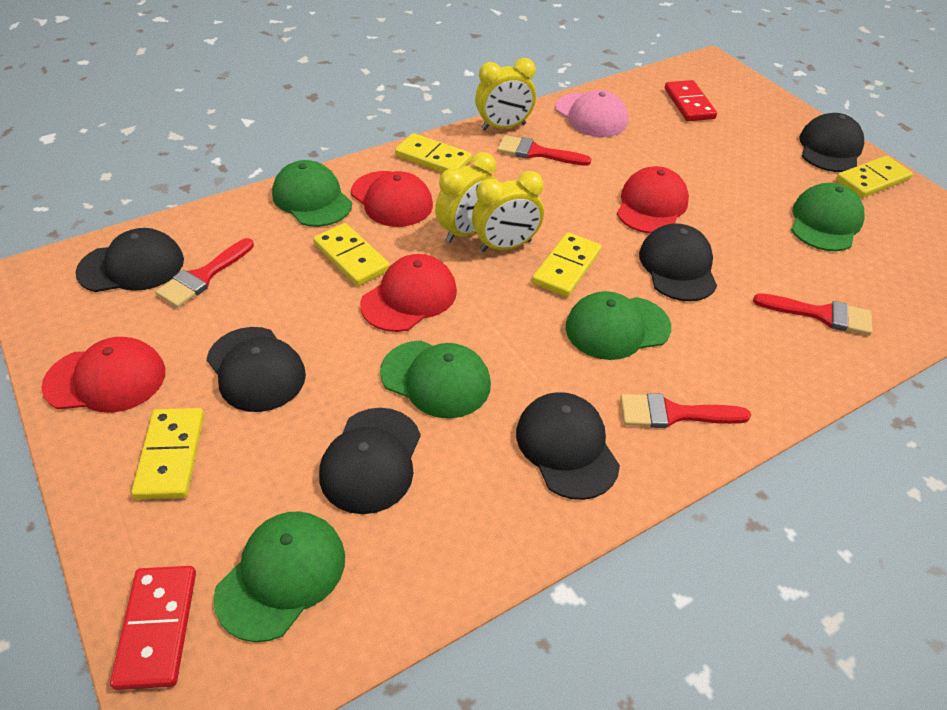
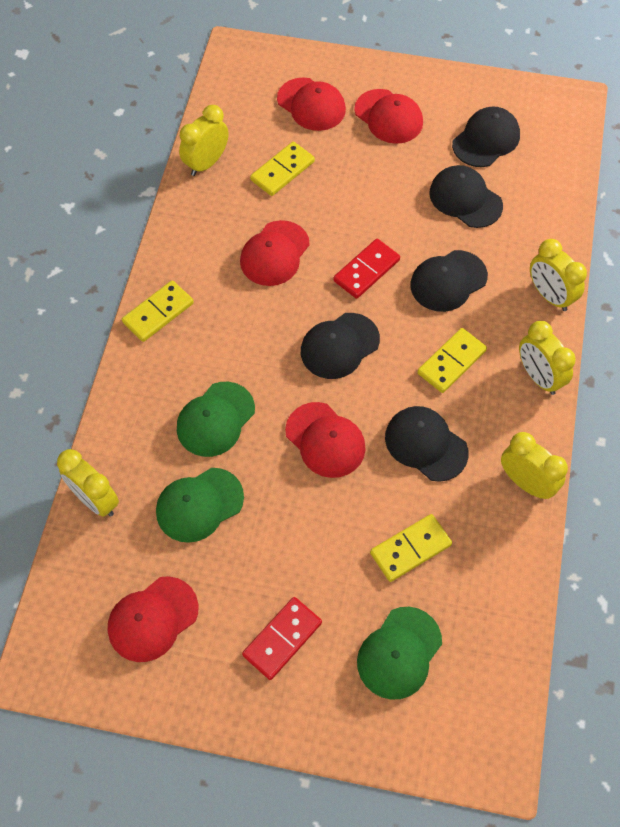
black cap: [76,228,184,292] [207,327,306,412] [319,408,421,514] [516,392,620,500] [639,223,717,301] [799,113,864,172] = 6 -> [301,313,380,379] [385,406,469,482] [410,250,488,312] [429,165,503,228] [452,106,520,167] = 5
green cap: [214,511,345,642] [272,160,352,227] [380,340,491,419] [565,291,671,360] [791,183,864,251] = 5 -> [156,468,244,543] [177,382,255,457] [357,607,442,700] = 3
pink cap: [555,90,628,137] = 1 -> none = 0
red brush: [156,238,254,308] [497,135,591,166] [620,393,751,428] [753,293,872,335] = 4 -> none = 0
red cap: [41,337,165,413] [351,171,433,227] [360,254,457,332] [617,166,689,234] = 4 -> [108,576,199,662] [240,220,310,286] [277,77,346,131] [285,402,366,478] [354,89,423,144] = 5
yellow clock: [435,152,497,243] [472,171,544,252] [475,58,536,130] = 3 -> [57,449,119,517] [179,105,229,176] [501,432,568,499] [519,321,576,395] [530,239,587,311] = 5
yellow domino: [131,408,204,499] [313,223,390,286] [395,133,472,172] [532,232,602,297] [836,156,913,198] = 5 -> [122,280,194,342] [250,141,315,196] [370,514,452,582] [417,328,487,393] = 4

